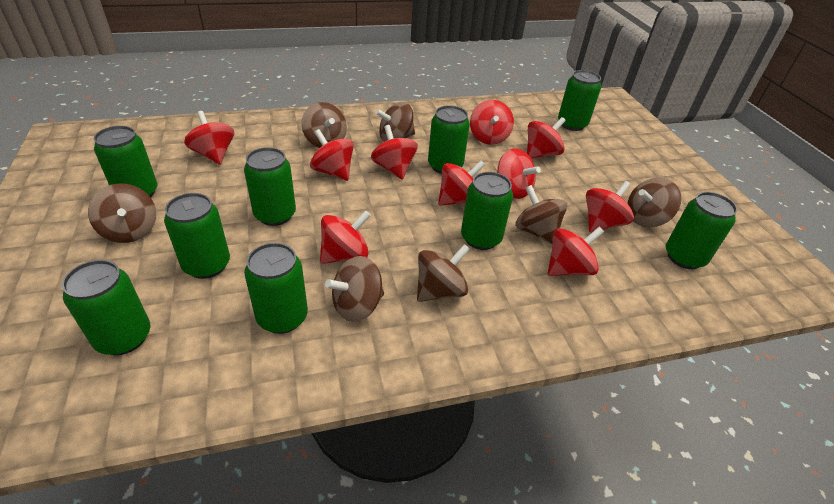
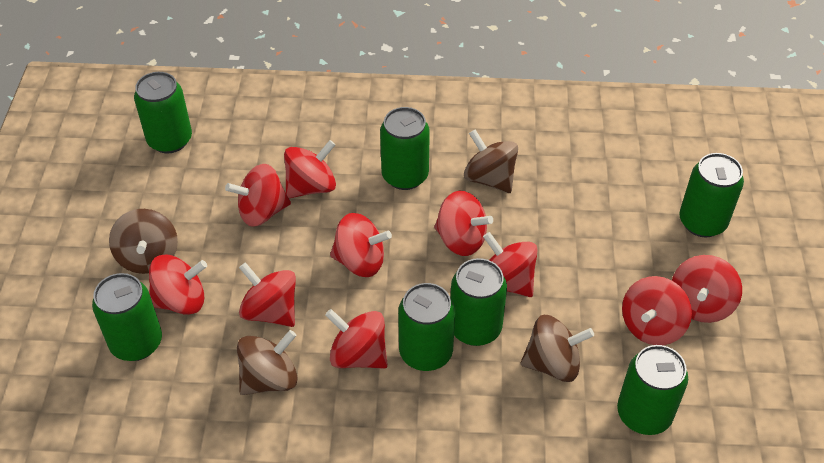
brown spinning top: [88,183,156,243] [301,102,347,148] [325,256,384,322] [375,102,415,142] [417,244,470,302] [515,185,567,244] [627,178,681,227] = 7 -> [109,209,178,274] [237,330,298,395] [464,129,518,193] [520,315,594,382] = 4
green can: [62,260,150,355] [94,126,157,197] [164,193,230,279] [244,147,296,226] [244,243,308,334] [428,105,470,174] [461,172,513,250] [558,70,601,131] [666,192,737,269] = 9 -> [92,273,162,361] [134,72,192,153] [380,107,430,190] [398,283,455,371] [451,258,507,346] [617,345,688,435] [679,153,744,237] = 7

